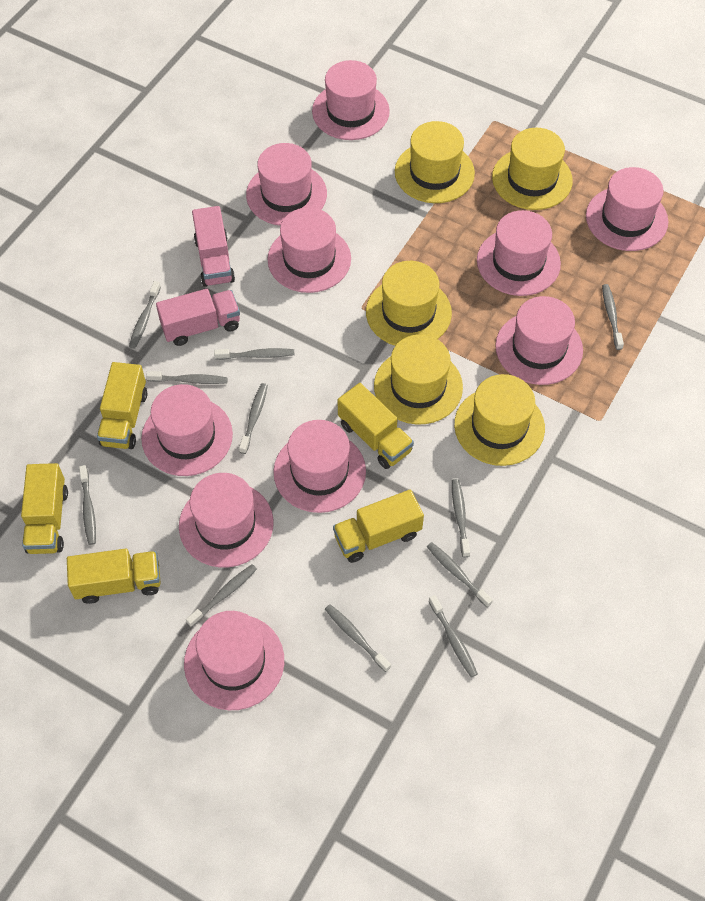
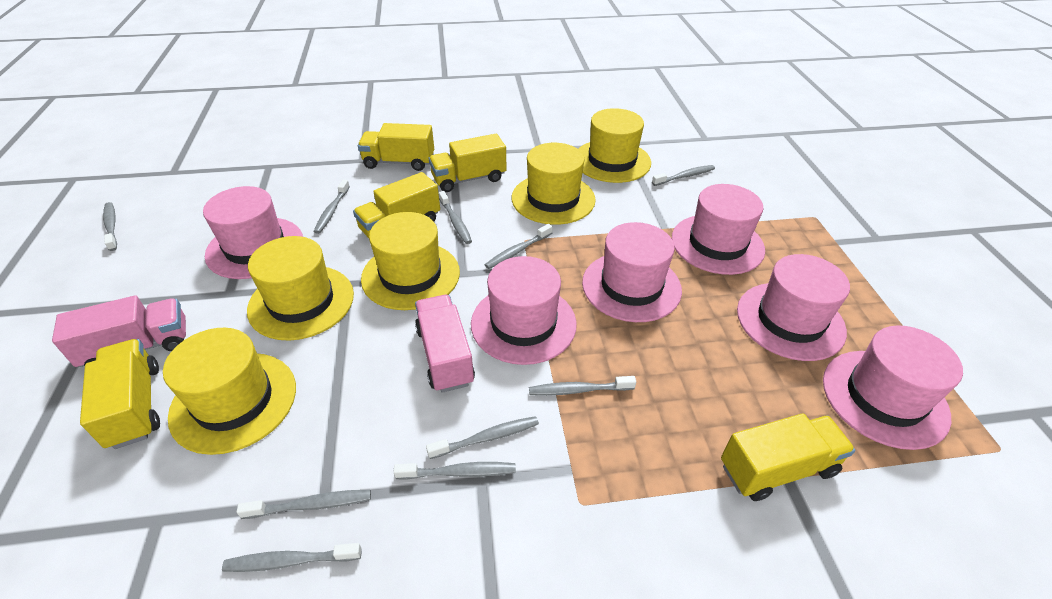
grey toothbrush: [79,465,96,545] [129,281,161,349] [146,371,228,384] [186,564,257,627] [214,348,294,360] [239,383,268,454] [325,604,391,672] [427,542,493,607] [429,595,478,678] [452,479,470,557] [602,284,624,350] = 11 -> [103,202,117,251] [222,543,362,572] [237,490,371,519] [313,180,350,234] [394,462,516,480] [426,416,539,459] [439,191,472,244] [485,224,553,269] [529,376,636,396] [652,165,715,186] = 10
pink hat: [141,384,233,476] [179,473,274,567] [184,611,284,710] [246,143,327,226] [268,207,351,293] [273,420,366,513] [312,60,390,140] [477,210,561,296] [495,296,583,385] [586,167,668,251] = 10 -> [203,186,303,279] [471,256,577,365] [582,222,682,322] [672,184,765,275] [737,254,850,361] [823,325,963,450] = 6

